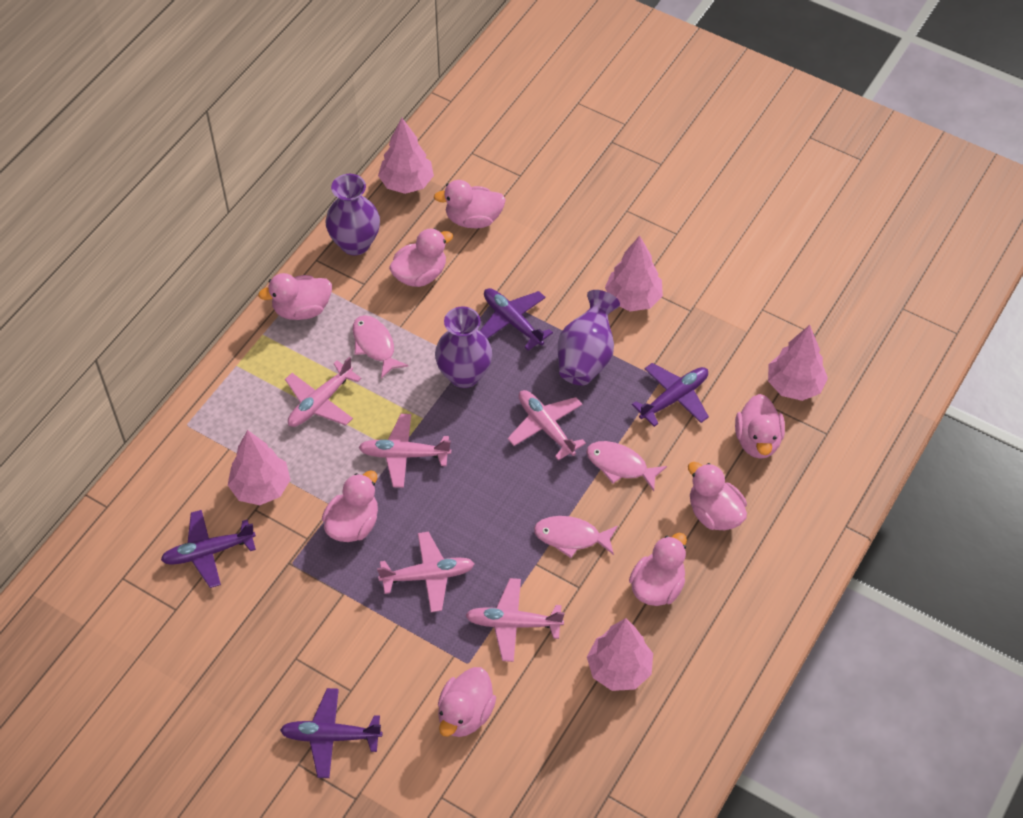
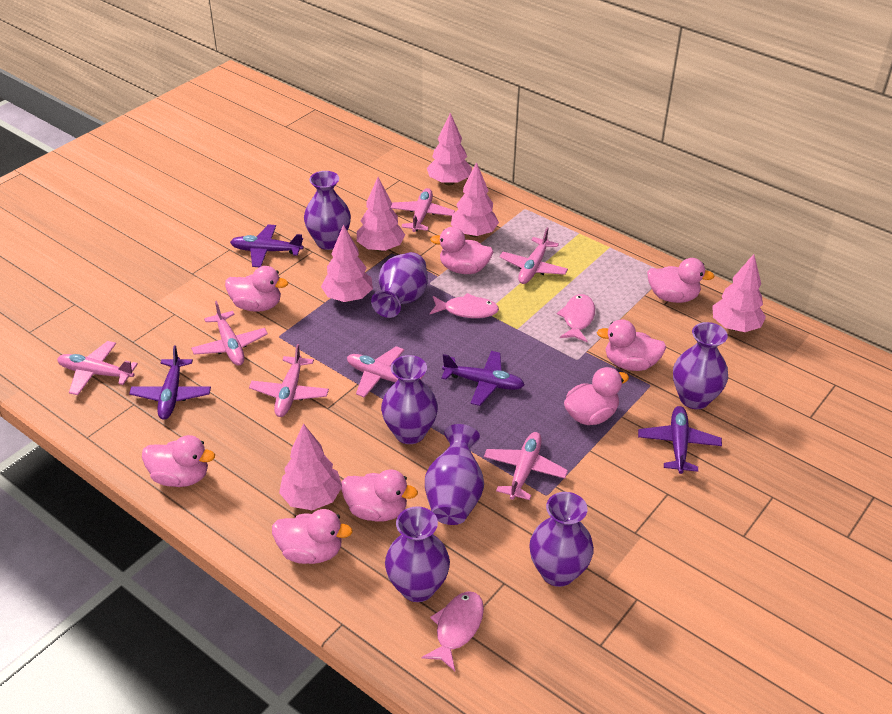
pink plane: [285,356,362,427] [359,414,451,488] [377,531,475,612] [465,578,565,662] [508,390,586,461] = 5 -> [57,341,138,395] [191,301,268,366] [249,344,329,417] [347,346,425,398] [391,188,455,232] [484,432,568,500] [499,227,568,284] = 7
pink tree: [228,430,291,505] [378,118,434,194] [587,618,653,691] [605,236,663,311] [768,325,828,401] = 5 -> [279,423,341,510] [321,225,373,302] [357,177,405,252] [427,113,472,185] [451,162,499,237] [712,254,766,332] = 6
purple vase: [326,174,380,255] [435,306,492,388] [558,290,620,385] = 3 -> [304,171,351,250] [371,252,428,318] [381,355,438,444] [385,506,450,602] [425,424,484,525] [529,492,594,587] [673,322,728,409] = 7

